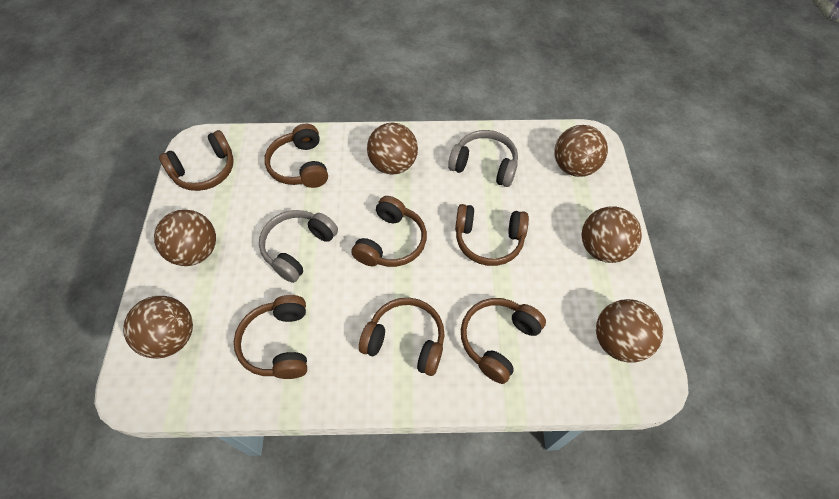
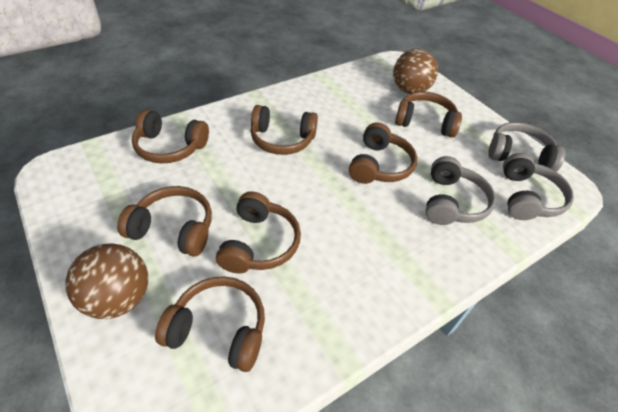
brown ball: [123,296,193,359] [154,210,216,266] [367,123,418,175] [554,125,608,177] [582,207,642,263] [596,299,663,363] = 6 -> [65,243,148,319] [393,49,438,94] = 2
grey headphones: [259,210,338,283] [448,130,518,187] = 2 -> [425,156,496,225] [488,122,565,172] [503,153,574,220] = 3

